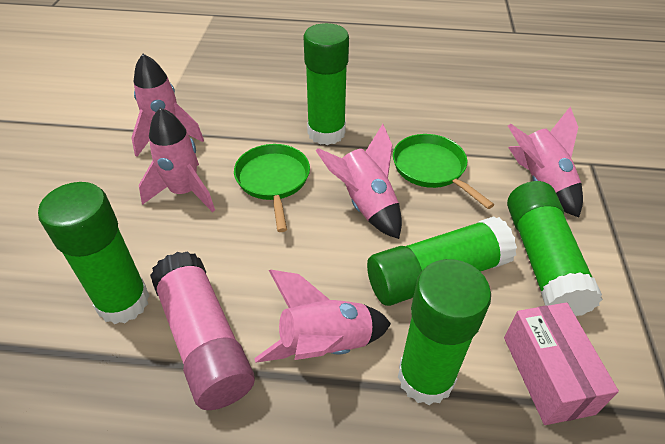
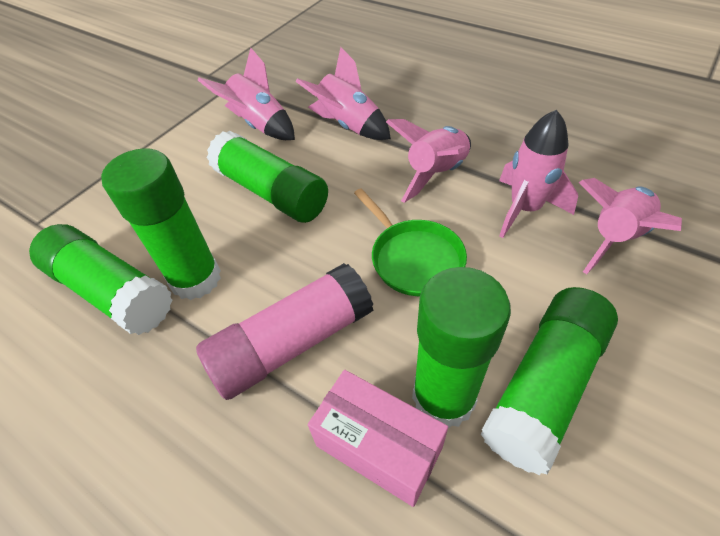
green pan: [234,144,310,232] [393,134,494,209] = 2 -> [354,188,467,296] = 1

